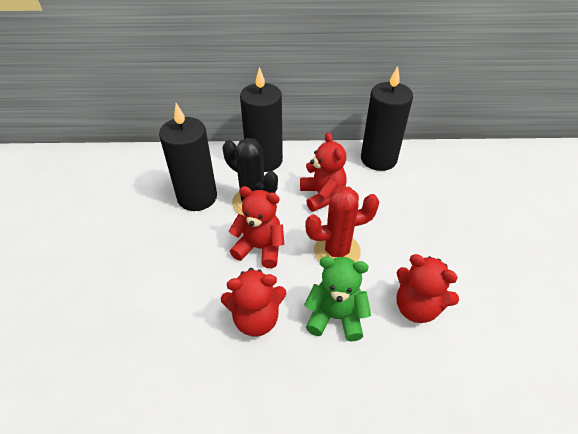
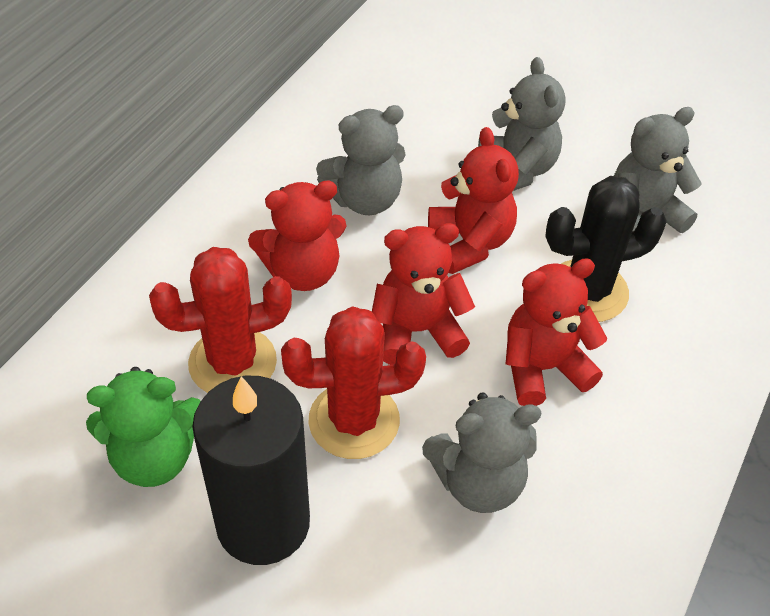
black candle: [159,103,217,211] [240,67,283,172] [361,66,413,171] = 3 -> [192,376,310,565] = 1
grey teddy bear: none = 0 -> [316,105,405,215] [422,392,541,513] [478,57,565,191] [614,107,702,233] = 4
red cactus: [305,186,379,262] = 1 -> [149,247,292,393] [281,306,426,459] = 2

